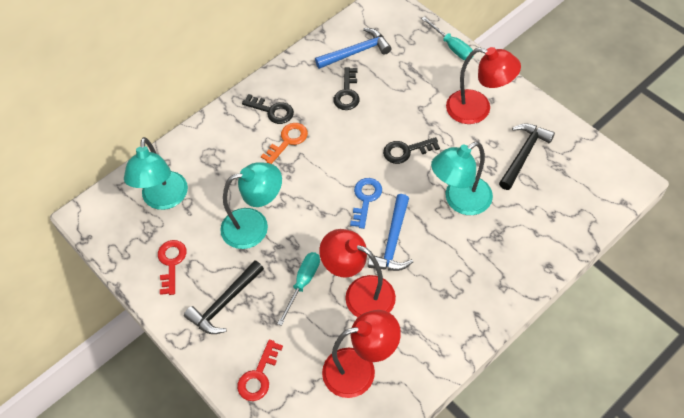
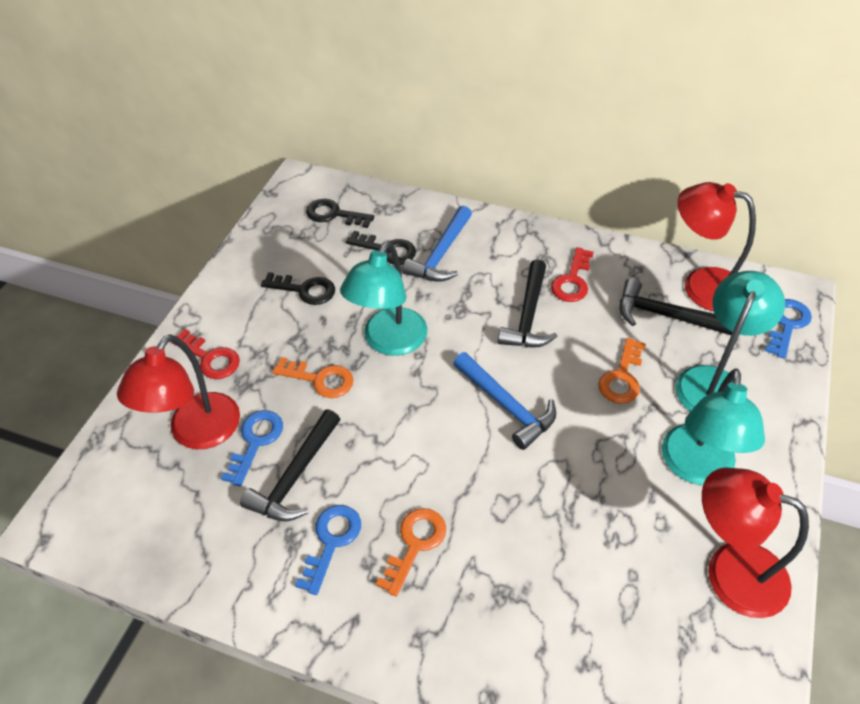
black hammer: [184,260,264,334] [499,123,555,190] = 2 -> [240,409,340,521] [498,259,558,347] [620,278,732,335] = 3
blue key: [350,178,382,229] = 1 -> [221,410,283,486] [295,505,361,595] [765,299,812,359] = 3
orange key: [261,123,308,164] = 1 -> [272,357,354,398] [376,508,446,597] [598,338,646,404] = 3
turquoise screwdriver: [277,252,320,326] [422,17,473,60] = 2 -> none = 0

